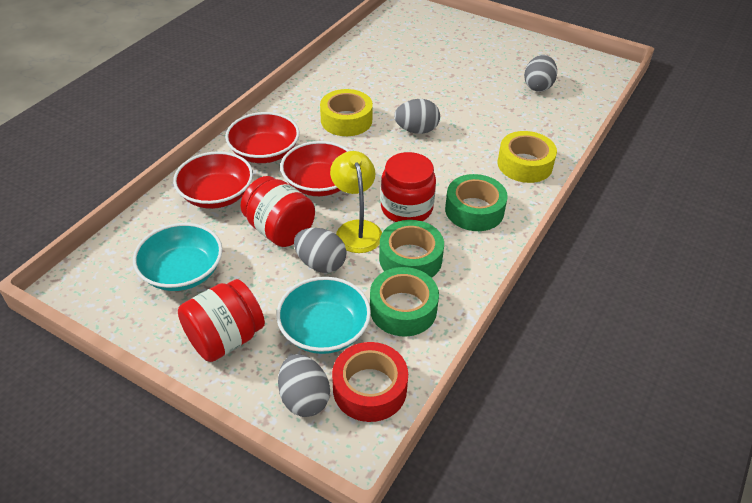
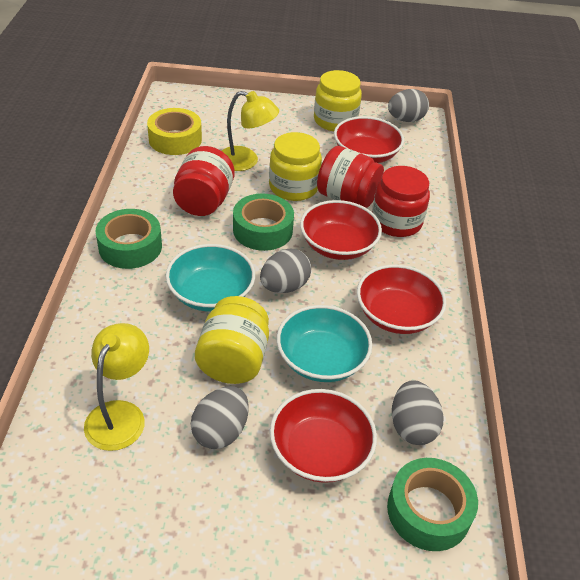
red bowl: [173,151,253,209] [225,112,300,163] [280,141,350,196] = 3 -> [270,389,377,483] [300,200,382,260] [334,116,404,163] [357,265,446,334] = 4
red tape: [332,342,408,422] = 1 -> none = 0
yellow jar: none = 0 -> [195,296,269,384] [269,132,322,201] [314,70,362,131] = 3
yellow lamp: [330,151,382,253] = 1 -> [84,323,149,451] [222,91,279,171] = 2
yellow tape: [320,89,373,136] [498,131,557,183] = 2 -> [147,108,202,155] = 1

